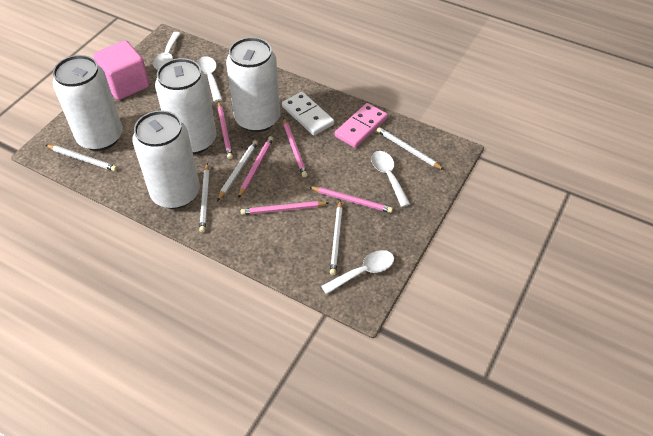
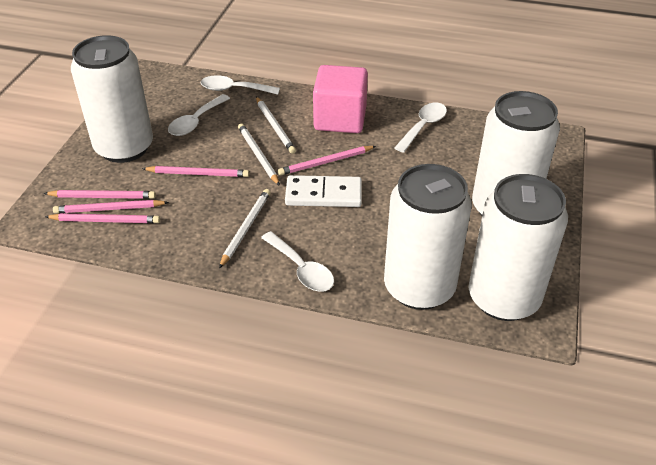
pink domino: [334,103,388,148] = 1 -> none = 0
white pencil: [46,145,117,171] [199,163,210,233] [217,140,258,201] [330,200,342,275] [377,127,444,170] = 5 -> [219,189,271,268] [238,123,280,186] [256,97,296,154] = 3

